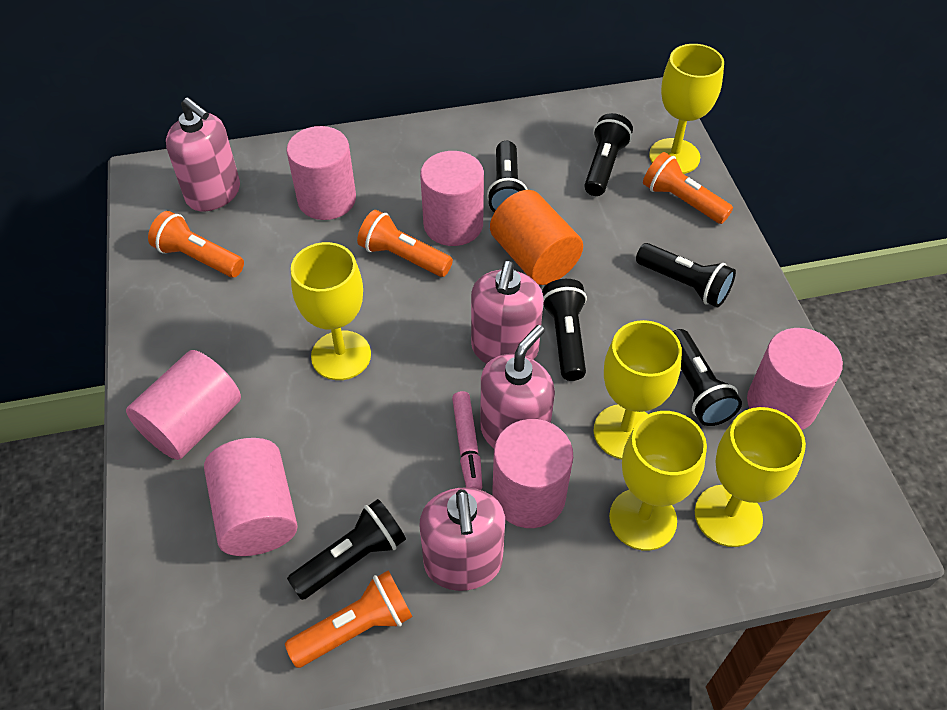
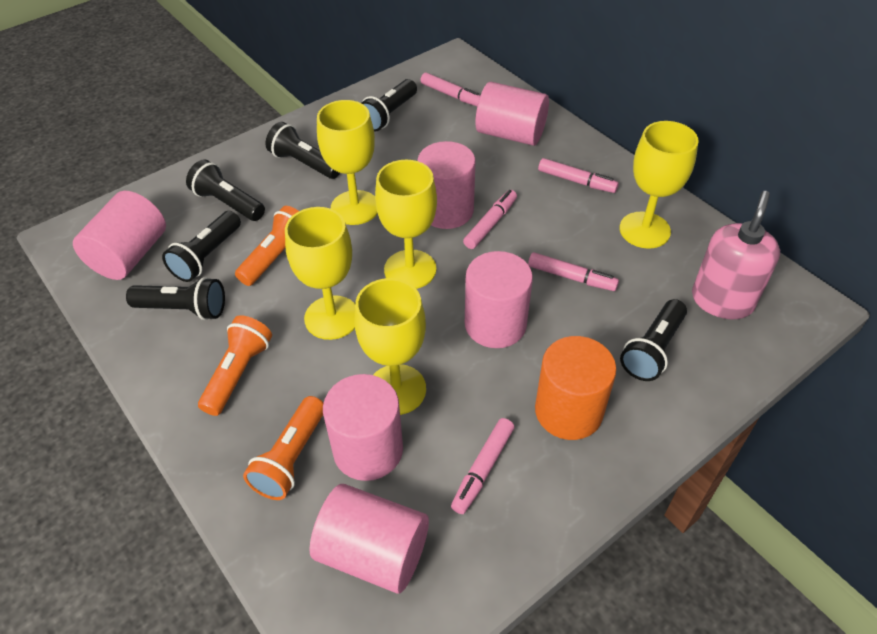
orange flashlight: [148,211,244,277] [285,570,413,668] [357,210,453,277] [643,152,733,224] = 4 -> [198,315,272,416] [235,206,299,286] [243,396,323,500] = 3
pink marker: [452,391,482,490] = 1 -> [420,72,480,106] [451,418,514,514] [463,190,517,249] [528,252,619,291] [538,158,619,193] = 5
pink soap dispenser: [166,97,240,211] [420,488,505,591] [471,261,544,364] [480,325,555,449] = 4 -> [692,191,780,319] = 1

